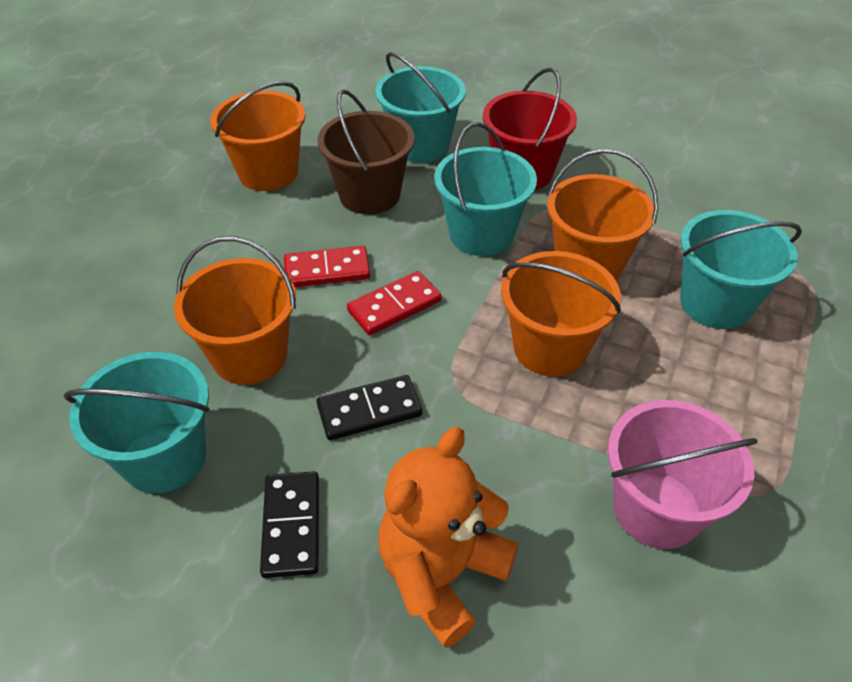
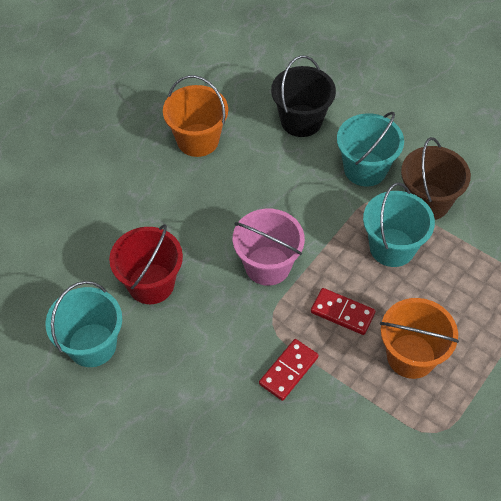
black bucket: none = 0 -> [271,55,336,137] = 1
black domino: [260,471,319,578] [316,375,422,440] = 2 -> none = 0
orange bucket: [174,236,296,385] [210,81,305,191] [501,251,621,377] [547,149,658,280] = 4 -> [163,75,228,157] [380,298,459,379] = 2
orange teddy bear: [378,427,518,648] = 1 -> none = 0
turquoise bucket: [64,352,209,493] [375,52,466,163] [434,122,537,256] [680,210,802,329] = 4 -> [45,281,122,367] [337,112,404,186] [363,182,435,267] = 3

